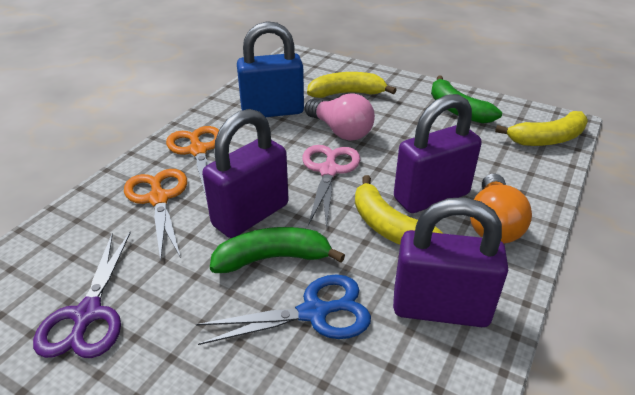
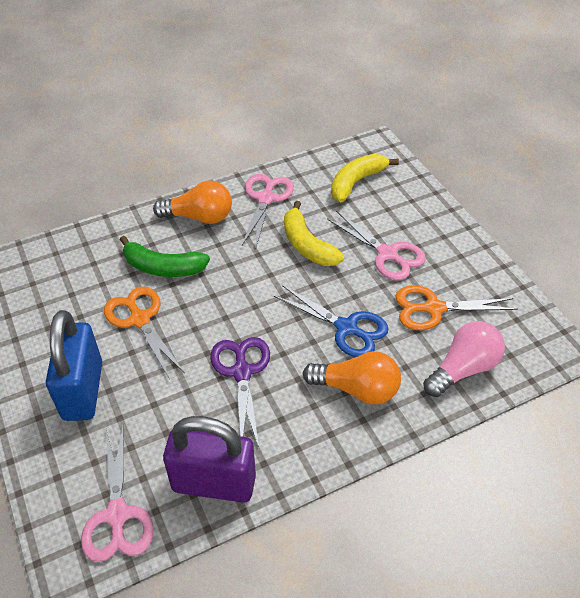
green banana: [210,227,345,273] [431,76,502,124] = 2 -> [120,236,210,277] = 1
orange light bulb: [470,174,532,244] = 1 -> [153,180,232,224] [302,351,401,404] = 2
pink scissors: [302,145,360,229] = 1 -> [81,426,154,562] [242,174,294,247] [327,211,426,280] = 3
purple padlock: [202,109,289,238] [393,197,508,327] [394,94,482,213] = 3 -> [163,416,256,503] = 1
yellow banana: [307,72,397,98] [355,175,444,245] [495,111,588,146] = 3 -> [284,201,344,266] [331,154,399,202] = 2

